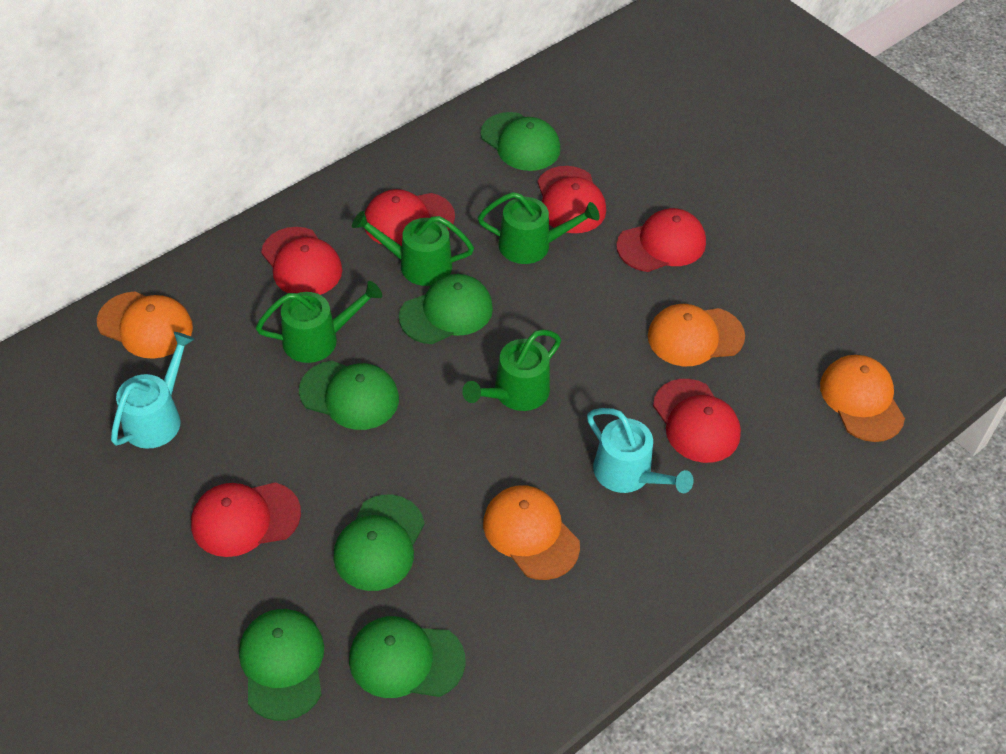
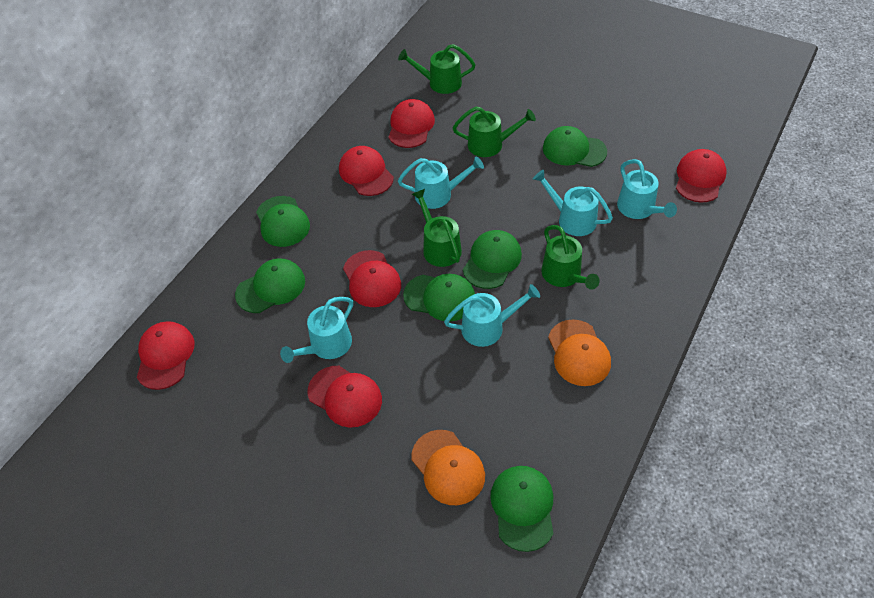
orange cap: [97,291,193,359] [483,485,580,580] [648,304,745,366] [820,355,905,442] = 4 -> [411,430,485,505] [548,319,611,386] = 2
turquoise watering can: [111,332,195,449] [587,408,693,493] = 2 -> [280,297,353,363] [398,156,484,209] [444,284,540,347] [533,170,613,236] [617,159,677,219] = 5

